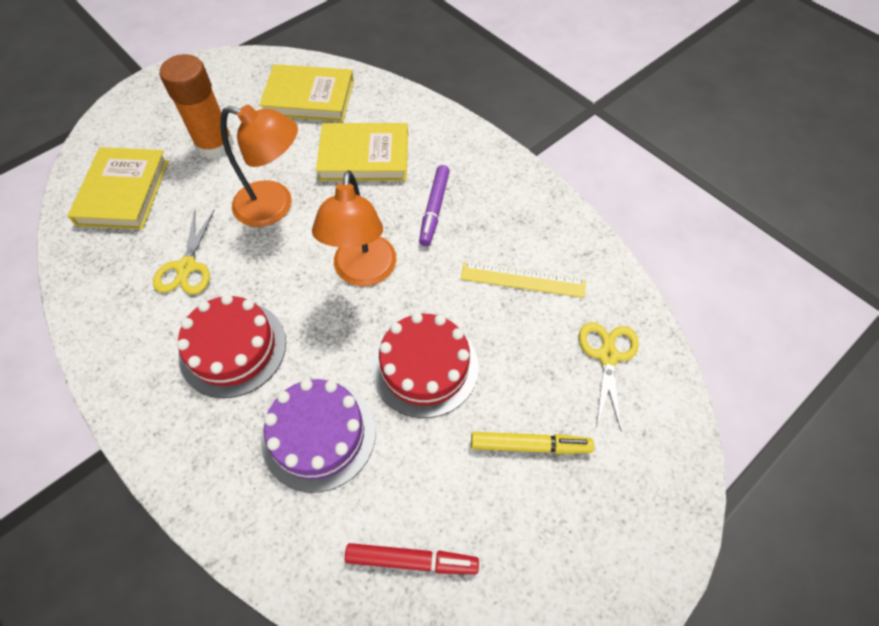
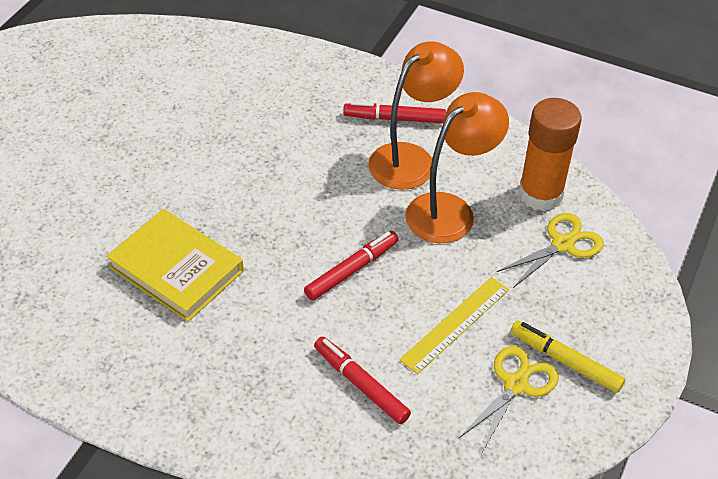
purple cake: [261,379,376,493] = 1 -> none = 0
purple marker: [419,165,450,246] = 1 -> none = 0
red cake: [177,294,286,398] [371,312,479,418] = 2 -> none = 0
red marker: [345,543,479,574] = 1 -> [304,231,399,301] [314,336,411,424] [343,101,446,123] = 3
yellow book: [68,147,169,229] [259,64,354,122] [316,123,408,181] = 3 -> [106,209,244,322] = 1

